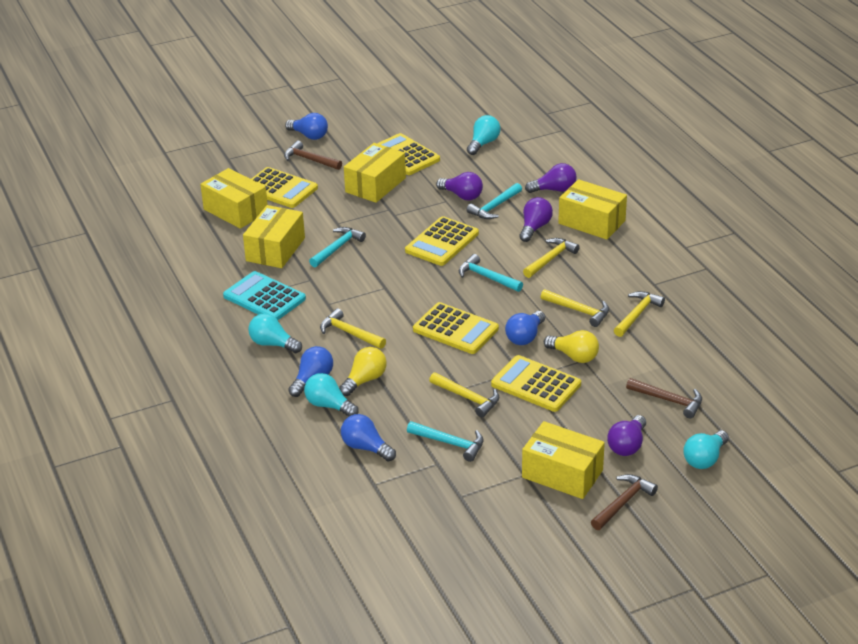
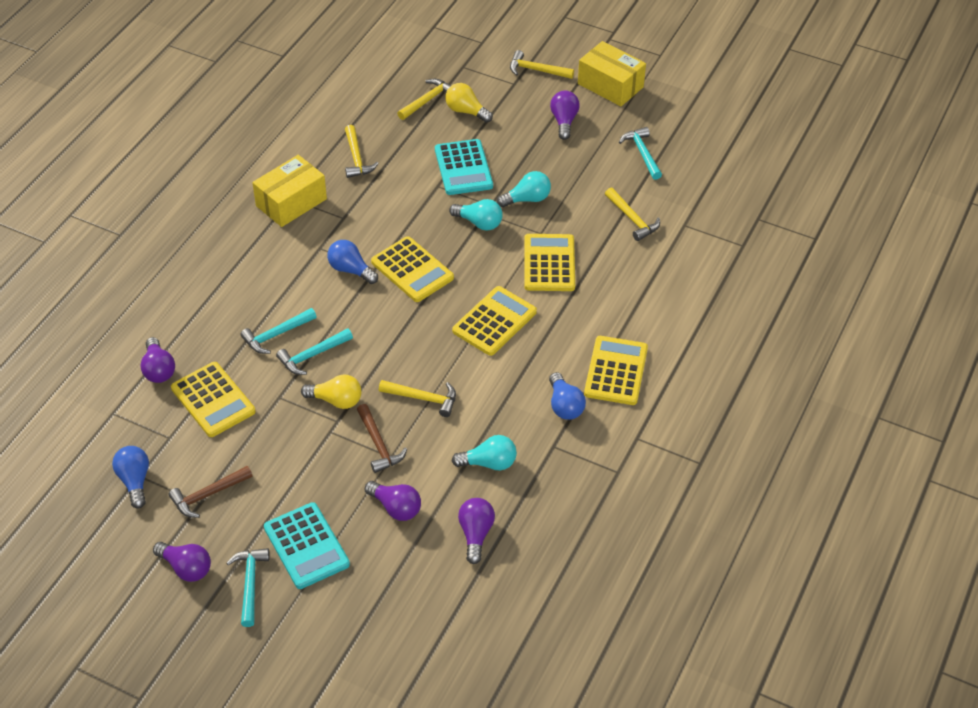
blue light bulb: [285,113,328,140] [288,346,333,397] [341,414,396,462] [505,311,545,345] = 4 -> [112,446,149,509] [327,240,378,284] [549,372,586,420] = 3
brown hammer: [284,141,342,170] [591,474,658,530] [626,378,702,418] = 3 -> [169,466,253,518] [357,404,407,473] = 2
purple light bulb: [436,172,483,200] [519,197,553,242] [525,163,577,193] [607,415,646,456] = 4 -> [140,337,175,383] [153,542,211,582] [365,481,421,521] [458,498,495,564] [550,91,580,140] = 5
turquoise calculator: [223,271,306,320] = 1 -> [264,502,350,589] [435,139,493,195] = 2
turquoise light bulb: [248,313,302,353] [304,373,359,416] [467,115,501,155] [683,430,729,469] = 4 -> [449,199,503,231] [452,435,517,471] [497,171,551,207] = 3
yellow box: [200,168,268,229] [243,205,305,268] [344,143,406,203] [522,421,605,499] [558,179,627,240] = 5 -> [252,155,327,227] [578,41,646,106] = 2

